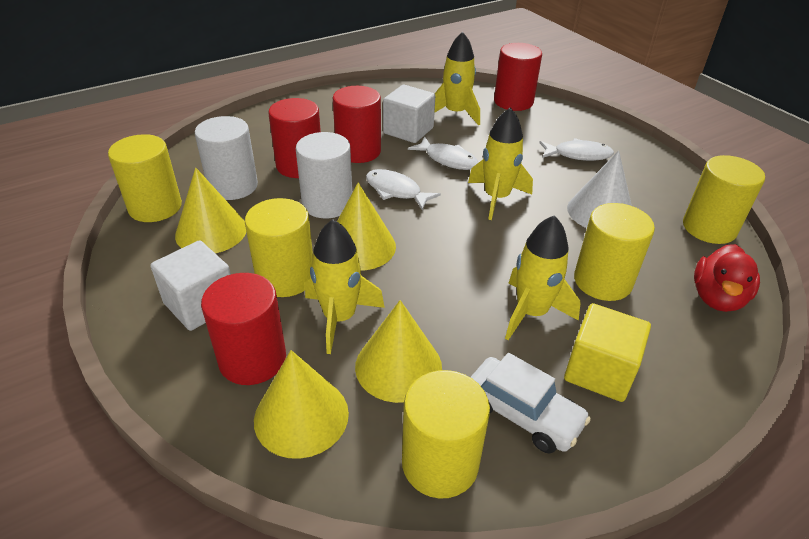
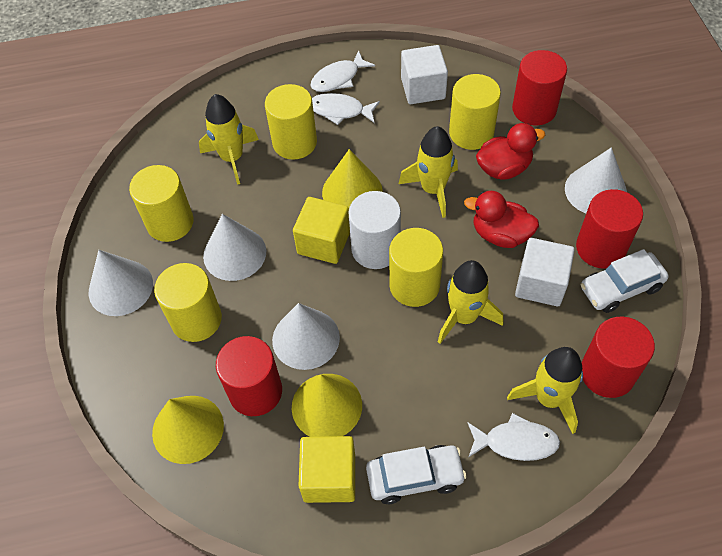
red duck: [694,244,760,312] = 1 -> [464,191,539,248] [476,123,545,180] = 2
white car: [470,353,591,454] = 1 -> [366,445,467,504] [581,249,669,313] = 2
white cone: [567,150,632,228] = 1 -> [89,250,153,316] [203,214,266,281] [272,303,340,370] [565,147,627,213] = 4
white cylinder: [195,116,258,200] [296,132,352,218] = 2 -> [348,191,401,269] = 1
yellow cone: [175,167,246,253] [254,350,349,459] [337,183,396,271] [355,300,442,403] = 4 -> [152,396,224,464] [292,374,362,437] [322,149,383,208] = 3
yellow cube: [564,303,651,402] = 1 -> [293,197,350,264] [299,436,355,503] = 2

